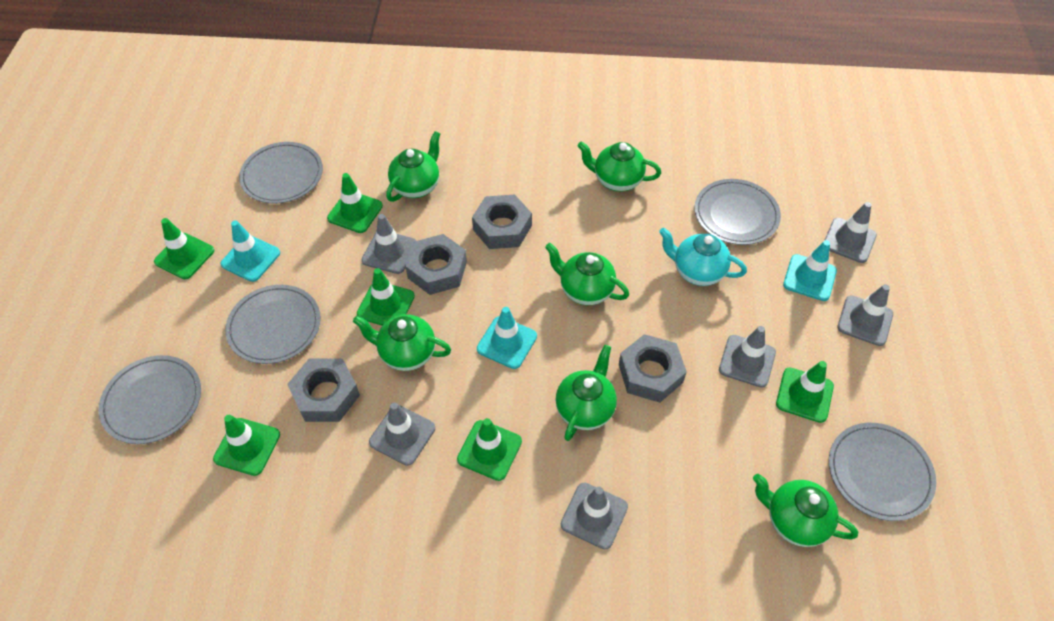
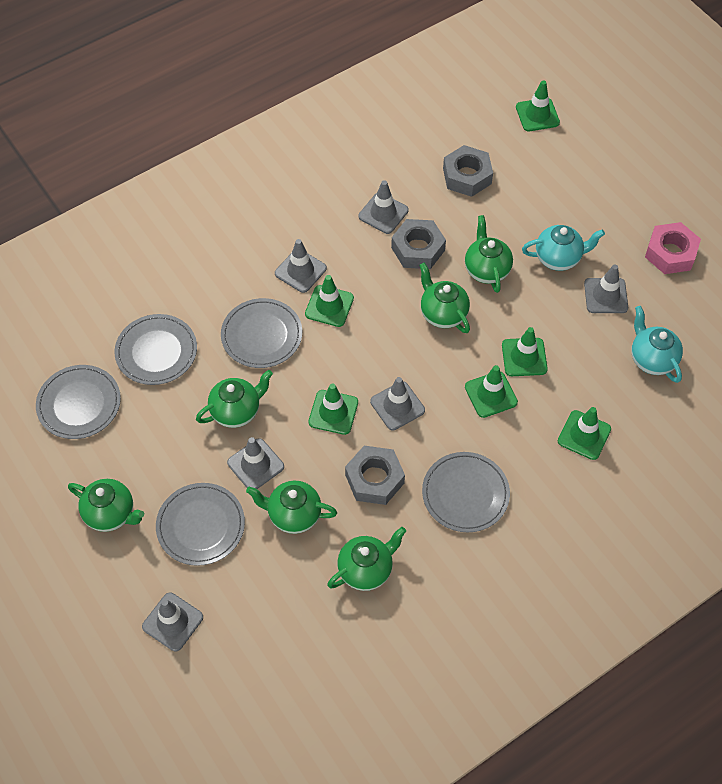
grey nut: [287,359,360,422] [405,234,467,295] [472,195,532,249] [619,334,687,403] = 4 -> [345,446,405,505] [391,219,446,269] [443,145,493,197] = 3
pink nut: none = 0 -> [645,222,701,274] = 1
turquoise teapot: [659,228,747,286] = 1 -> [522,225,605,271] [632,306,683,383] = 2
turquoise traffic cone: [221,220,280,282] [477,307,537,369] [783,240,837,301] = 3 -> none = 0

